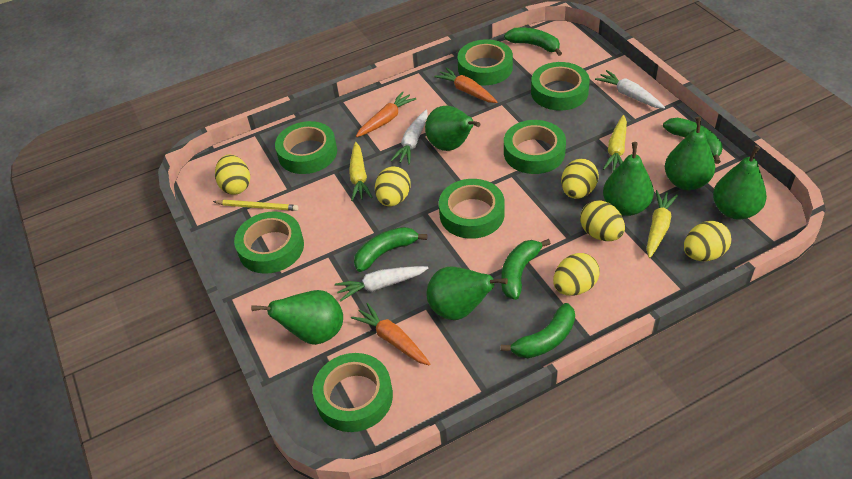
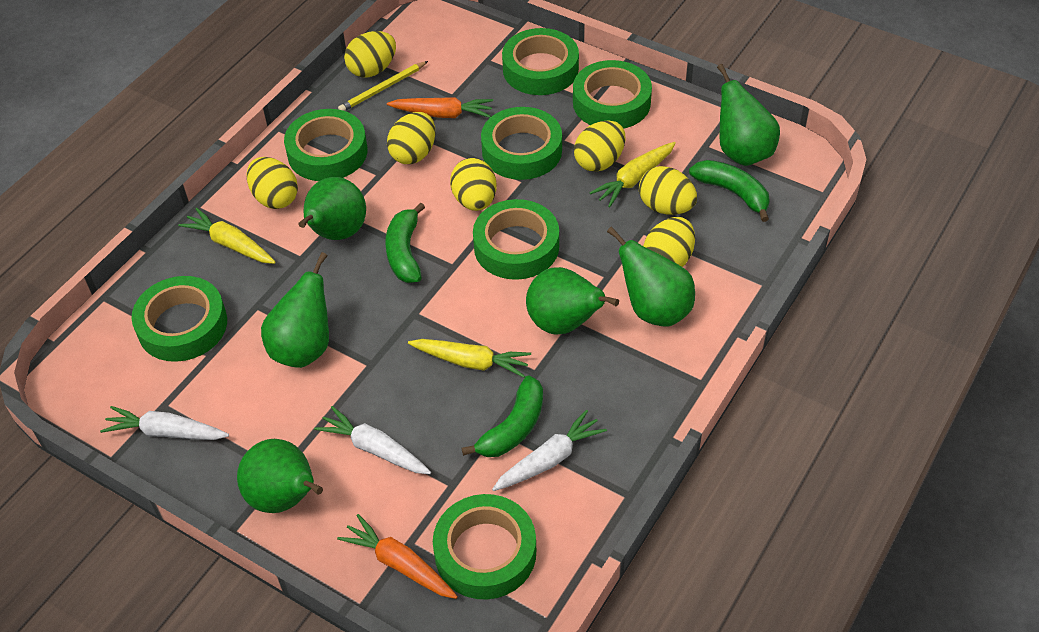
green banana: [354,227,427,272] [501,239,551,300] [501,303,575,358] [504,27,562,56] [663,118,722,164] = 5 -> [385,202,425,283] [461,375,543,457] [689,160,770,222] = 3
orange carrot: [351,303,430,366] [356,91,416,137] [434,67,497,103] = 3 -> [337,514,458,599] [387,97,493,118] = 2
yellow egg: [215,155,250,195] [375,166,411,206] [553,253,600,296] [561,159,599,199] [580,200,625,241] [684,221,732,261] = 6 -> [247,157,298,209] [344,31,396,78] [387,112,435,164] [450,158,497,211] [574,120,626,172] [639,166,697,215] [643,217,695,267] = 7

